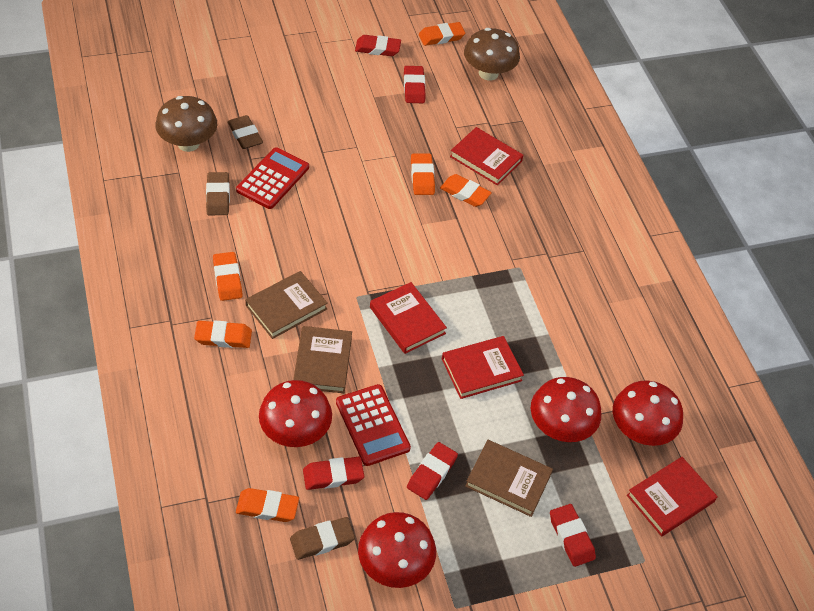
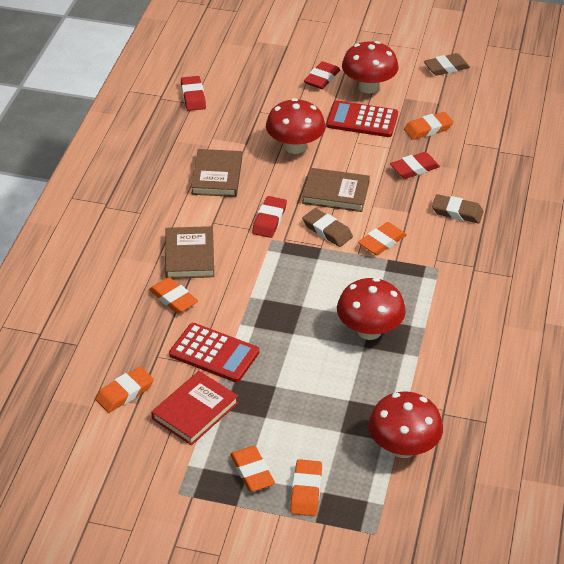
brown mushroom: [155,96,217,152] [464,28,520,81] = 2 -> none = 0
red book: [370,282,447,354] [442,336,524,399] [450,127,523,186] [627,457,718,537] = 4 -> [151,371,238,445] = 1
red eraser: [303,457,364,490] [355,35,401,56] [404,66,426,103] [407,442,458,500] [550,504,596,567] = 5 -> [181,76,206,111] [252,196,287,238] [304,61,341,89] [390,152,440,179] = 4

